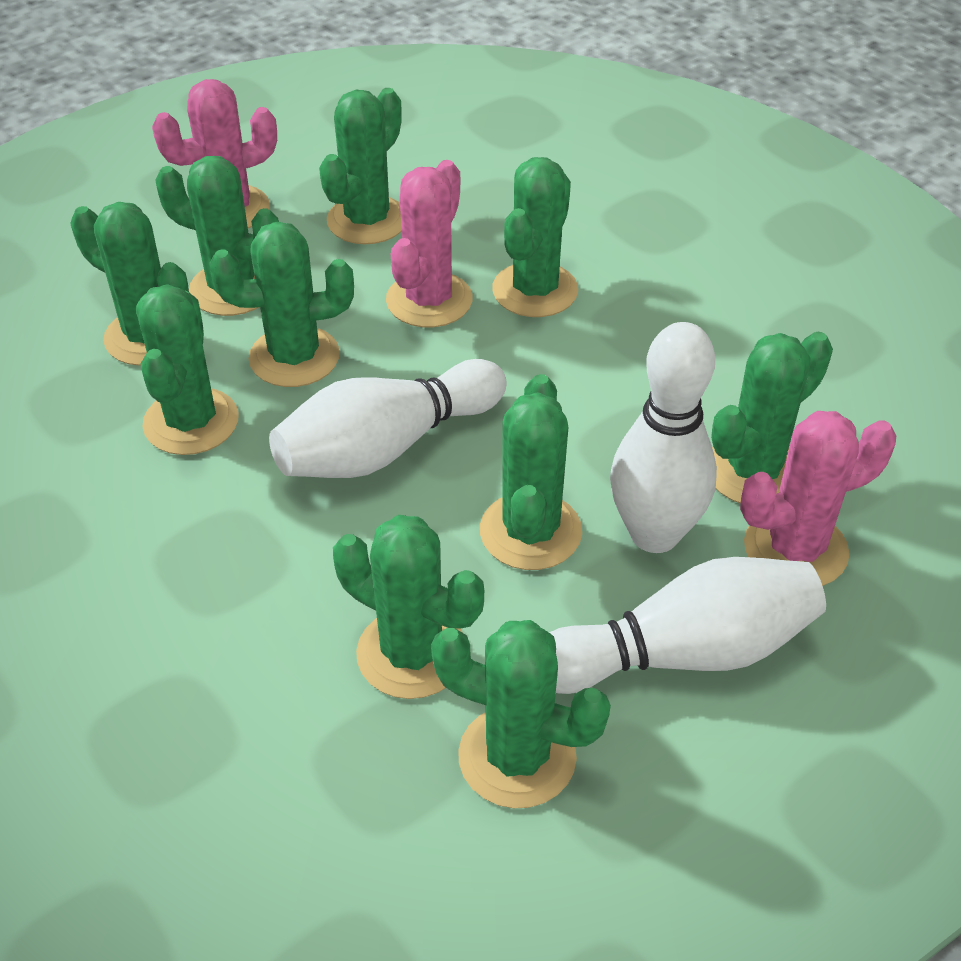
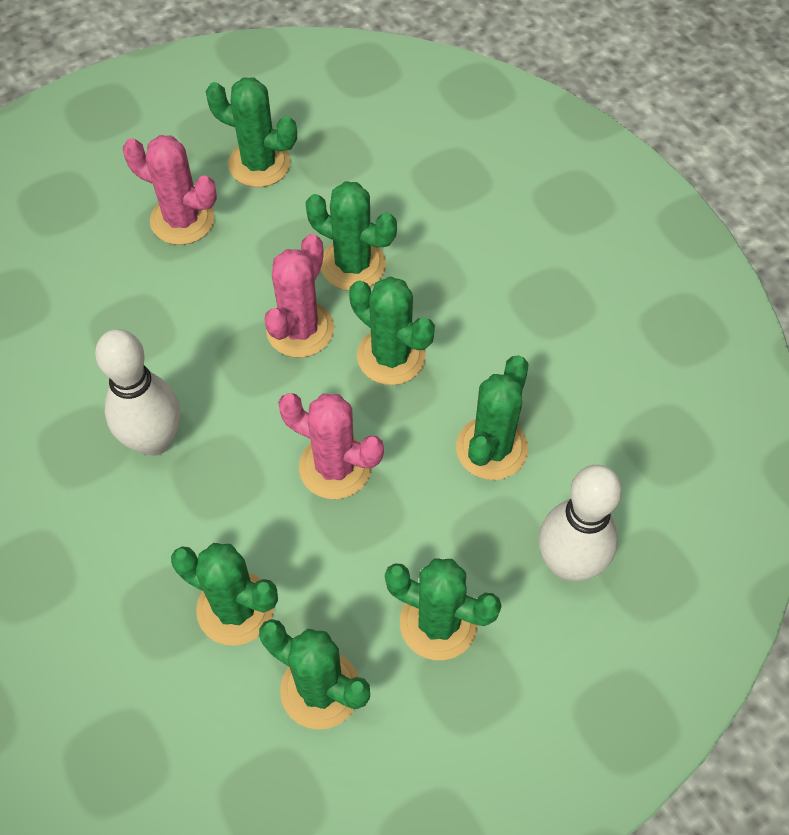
green cactus: [70,202,189,366] [136,284,239,455] [155,156,279,316] [210,221,354,387] [319,88,402,244] [333,515,484,699] [431,620,611,808] [480,374,582,570] [492,157,578,317] [711,332,833,504] = 10 -> [171,543,278,646] [206,77,297,187] [259,619,370,730] [305,181,397,291] [349,276,435,385] [385,559,501,660] [456,355,528,480] = 7
white bowling pin: [269,359,507,478] [550,557,826,694] [610,322,717,553] = 3 -> [95,329,180,456] [539,465,622,581] = 2

